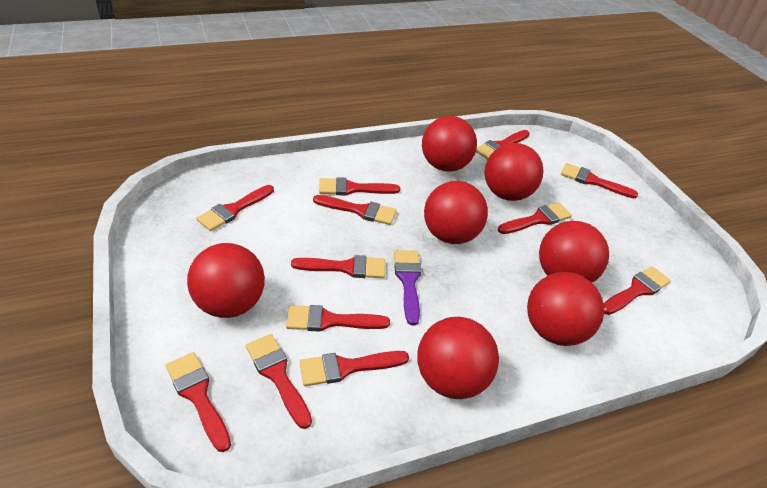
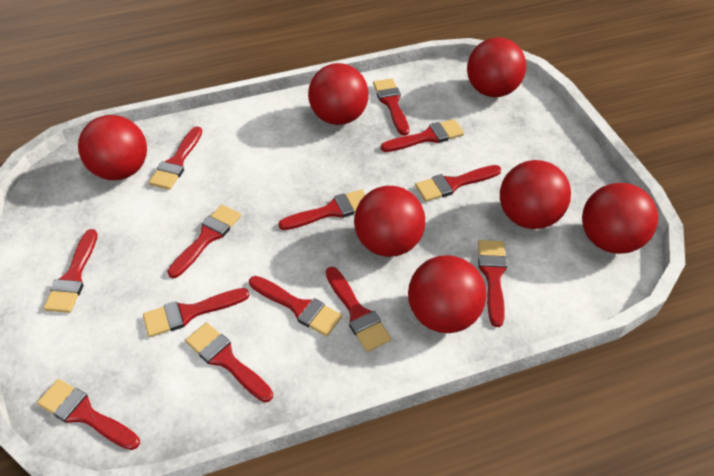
purple brush: [394,250,421,326] = 1 -> none = 0
red brush: [166,352,231,452] [196,185,274,231] [246,334,312,429] [286,305,390,332] [291,255,385,278] [300,351,409,386] [313,195,397,225] [319,177,400,196] [476,130,530,160] [498,203,572,234] [561,163,638,198] [604,266,671,315] = 12 -> [37,379,140,450] [43,229,98,313] [143,288,250,337] [149,126,202,190] [167,205,241,278] [185,322,273,402] [249,276,342,337] [278,189,365,230] [326,267,391,352] [373,78,409,136] [381,119,464,152] [415,165,501,202] [478,240,507,327] = 13

